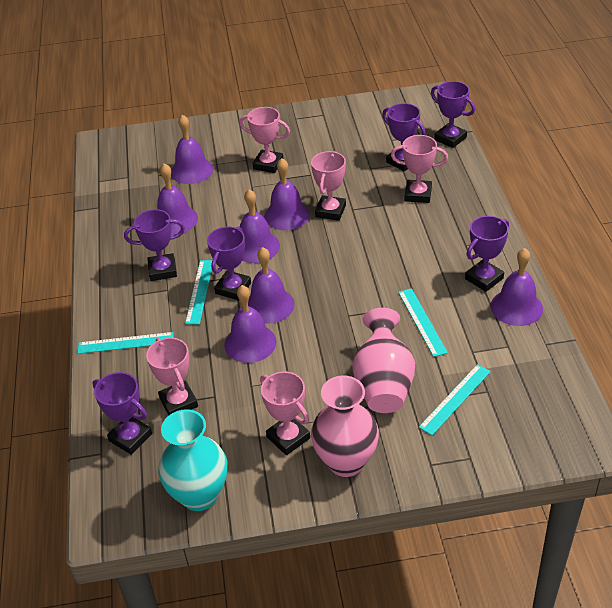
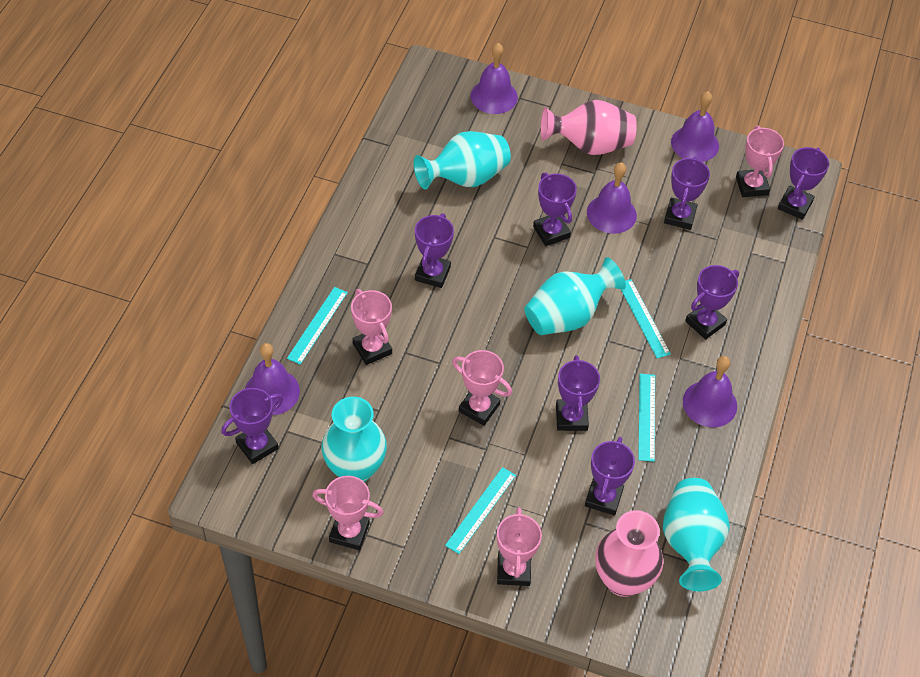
purple bell: [157,163,198,235] [171,115,213,184] [224,285,276,363] [240,189,280,263] [248,247,295,324] [264,158,310,230] [491,248,543,326] = 7 -> [245,343,300,415] [471,43,518,114] [587,162,637,234] [671,91,719,162] [683,356,737,427] = 5
purple trophy: [92,372,152,455] [124,209,185,281] [207,226,251,301] [382,103,425,172] [431,81,475,148] [465,216,509,292] = 6 -> [221,388,283,464] [415,213,454,288] [533,172,577,246] [556,355,600,431] [585,437,635,515] [664,157,710,230] [685,265,739,339] [778,147,829,220] = 8
turquoise vase: [158,409,227,511] = 1 -> [321,397,387,482] [414,131,511,190] [524,257,626,335] [663,478,730,591] = 4

